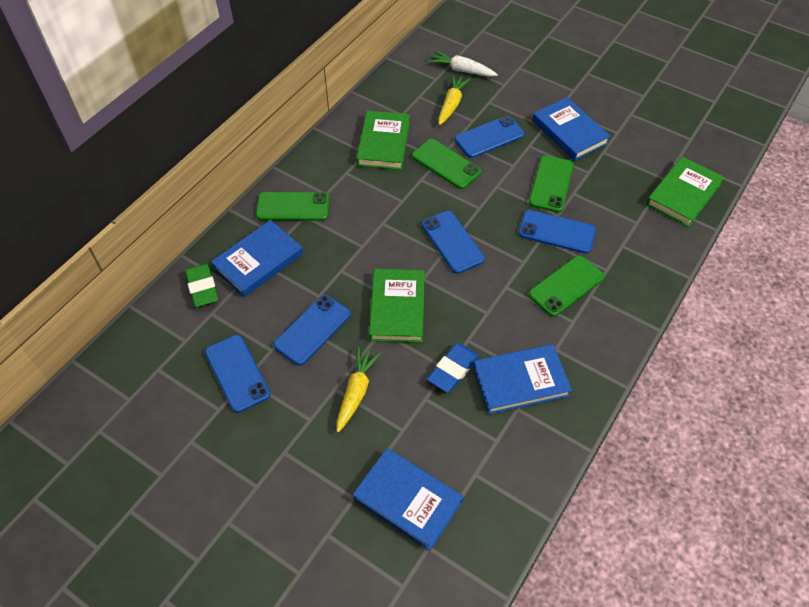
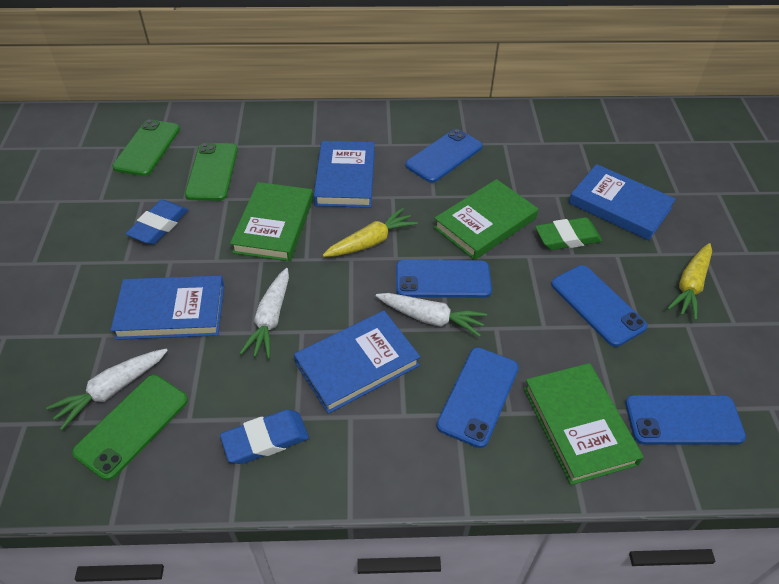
blue eraser: [427,343,479,393] = 1 -> [125,200,188,245] [220,409,309,464] = 2
green phone: [256,192,330,221] [412,139,481,189] [528,255,604,317] [529,155,574,212] = 4 -> [72,375,188,481] [112,119,180,176] [185,143,238,201] = 3
white carrot: [428,51,498,77] = 1 -> [46,349,168,430] [239,268,289,359] [376,293,487,337] = 3

